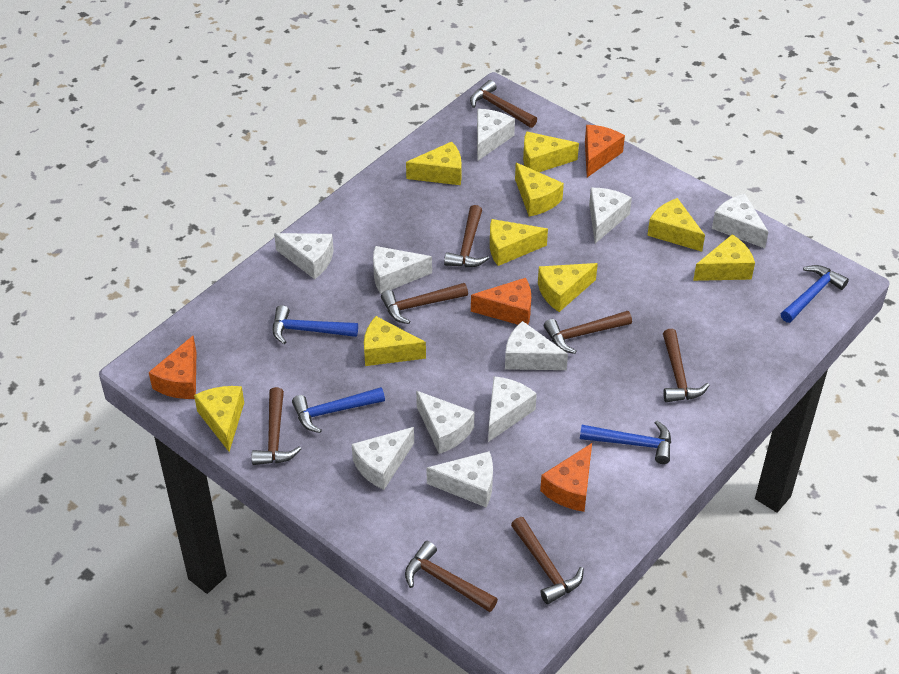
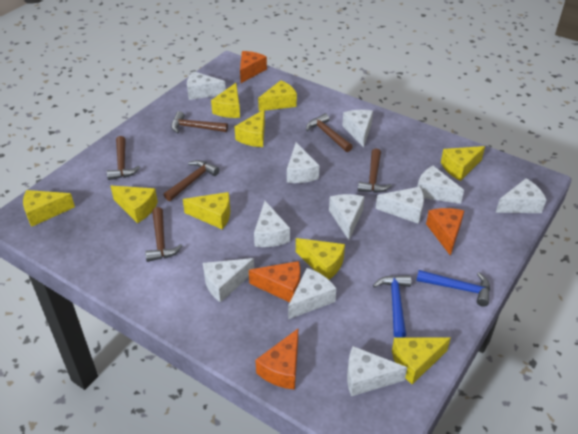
blue hammer: [273,305,358,344] [292,387,385,433] [580,421,671,464] [781,265,849,323] = 4 -> [373,275,412,337] [416,270,490,307] = 2
brown hammer: [252,387,301,465] [381,283,468,324] [405,541,498,612] [444,205,490,267] [470,80,537,128] [511,517,584,604] [544,311,632,354] [663,329,709,402] = 8 -> [107,136,140,180] [145,207,182,262] [164,160,219,201] [171,111,228,133] [306,113,353,152] [358,148,392,193] = 6
white cheese: [274,233,334,279] [352,427,414,490] [373,246,432,294] [416,391,474,454] [426,451,493,507] [477,109,515,161] [488,376,537,442] [505,321,568,370] [589,188,632,243] [712,194,768,248] = 10 -> [187,71,226,100] [203,258,254,302] [254,201,290,247] [287,143,319,183] [288,268,336,319] [329,194,365,240] [342,110,373,148] [347,346,407,396] [376,187,424,224] [417,166,464,204] [496,178,547,213] = 11

